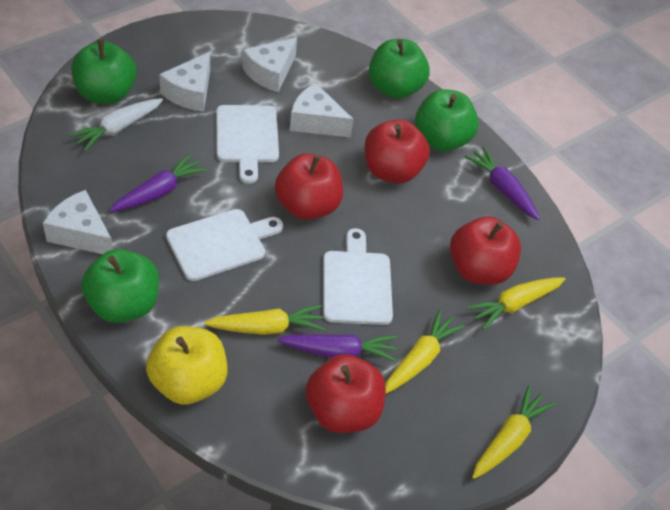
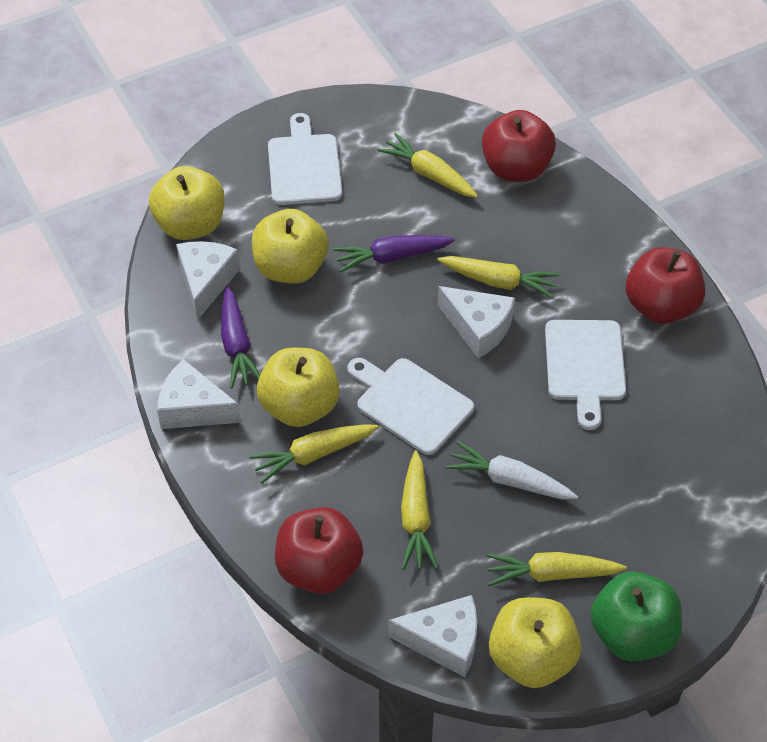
green apple: [71,39,137,104] [81,249,159,323] [369,39,430,99] [415,89,479,151] = 4 -> [591,571,682,661] = 1
purple carrot: [109,154,207,212] [277,334,398,362] [464,147,540,220] = 3 -> [221,285,260,388] [333,235,455,273] = 2
red apple: [275,153,343,220] [306,354,386,433] [364,119,430,184] [450,217,521,285] = 4 -> [275,507,363,594] [482,110,556,182] [626,247,705,324] = 3
yellow apple: [146,326,227,405] = 1 -> [149,166,225,240] [252,209,329,284] [257,348,340,427] [489,597,581,688] = 4
yellow carrot: [204,305,325,335] [385,309,465,394] [466,277,566,330] [472,385,555,479] = 4 -> [249,424,378,484] [377,133,478,198] [401,450,438,570] [437,256,560,298] [486,552,627,586] = 5

